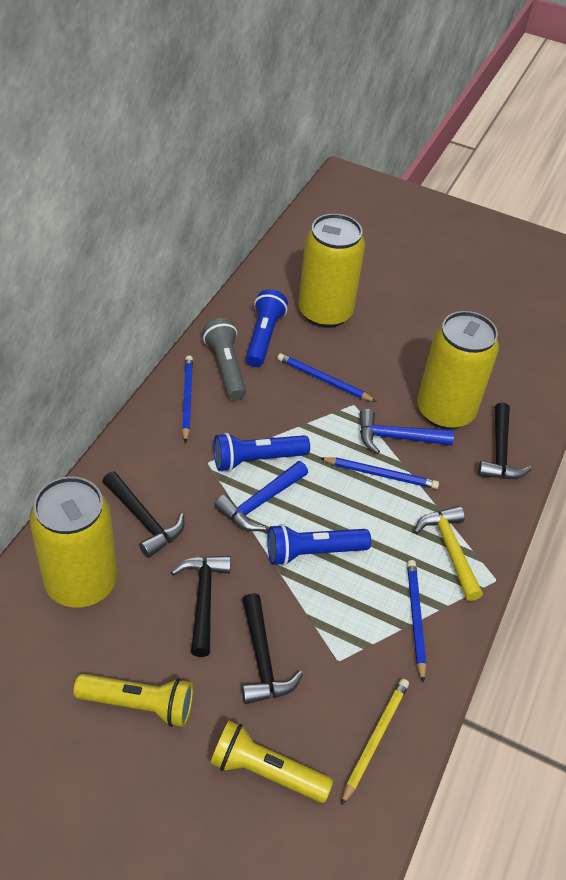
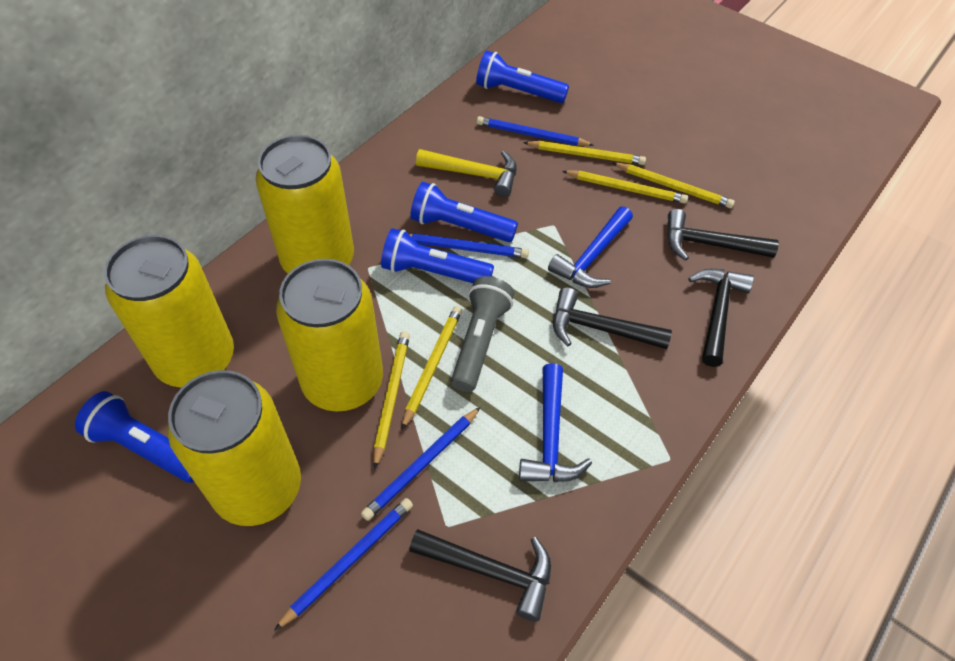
blue flashlight: [214,433,310,472] [246,289,288,367] [267,524,371,566] = 3 -> [75,391,194,483] [381,228,494,283] [410,182,518,242] [476,50,569,103] = 4
yellow can: [29,476,117,608] [298,214,365,328] [417,311,499,429] = 3 -> [104,235,234,387] [168,370,301,526] [256,135,354,274] [276,259,383,412] = 4
yellow flashlight: [73,674,193,727] [210,721,333,803] = 2 -> none = 0
yellow pencil: [341,679,409,806] = 1 -> [374,331,410,469] [401,306,462,430] [523,141,646,165] [562,170,688,204] [613,163,735,208] = 5

